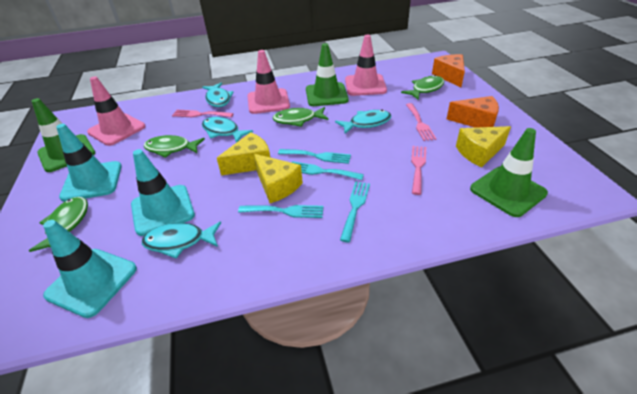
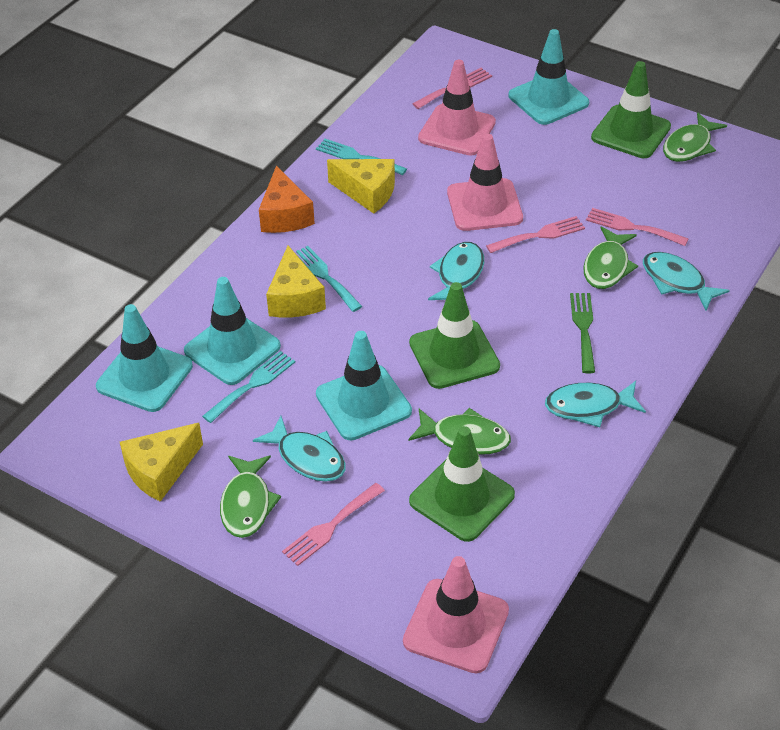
green fork: none = 0 -> [570,293,595,373] = 1
orange cheese: [432,54,465,87] [447,96,499,128] = 2 -> [259,166,315,233] = 1
pink fork: [172,110,234,117] [406,103,436,141] [411,146,426,195] = 3 -> [282,483,385,566] [412,68,492,109] [486,216,585,253] [586,208,689,246] = 4
turquoise fork: [238,205,324,218] [278,149,351,164] [291,161,364,180] [340,181,370,242] = 4 -> [202,351,295,423] [295,246,362,312] [316,139,407,175] = 3
turquoise traffic cone: [43,220,137,318] [56,124,122,202] [131,149,195,236] = 3 -> [96,304,193,412] [184,277,281,385] [316,331,412,440] [509,29,589,125] = 4

